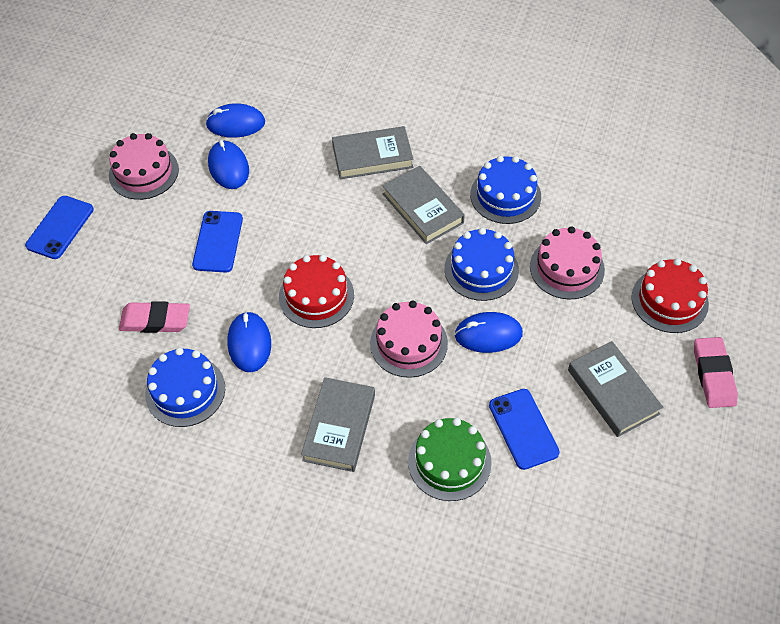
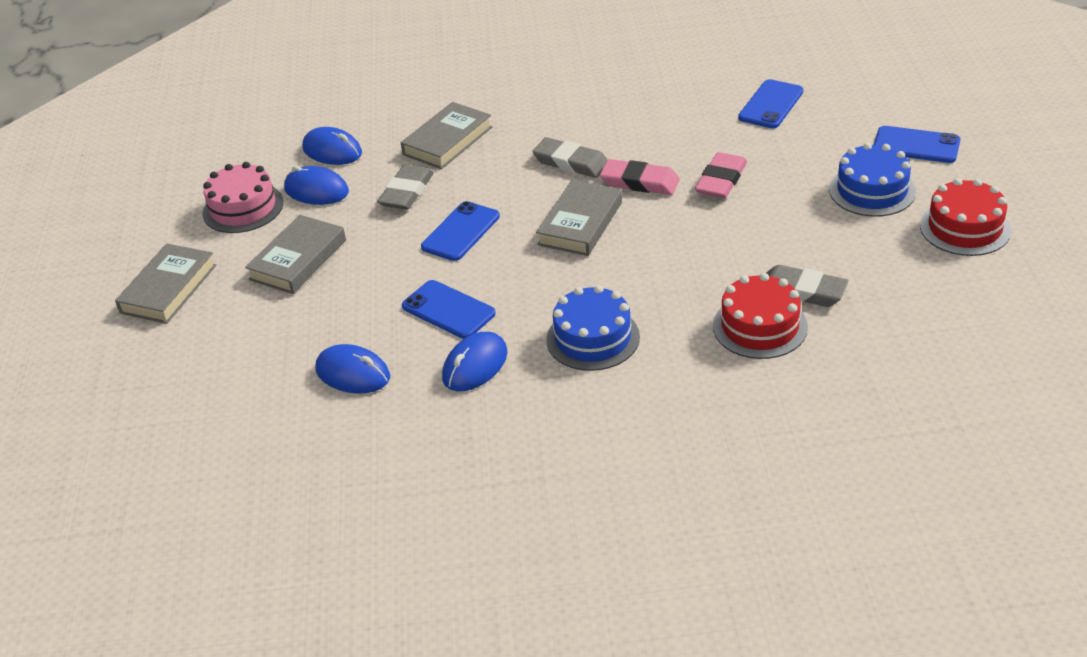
blue cake: [145,348,225,427] [444,228,519,301] [470,156,541,224] = 3 -> [546,285,640,371] [829,143,916,217] = 2
blue phone: [25,196,93,259] [192,211,243,273] [489,389,560,470] = 3 -> [402,280,496,339] [421,201,500,261] [738,79,803,128] [874,126,961,163] = 4
green cake: [408,418,492,501] = 1 -> none = 0
grey eraser: none = 0 -> [377,165,434,210] [532,137,608,178] [767,265,849,307] = 3
pink cake: [109,133,179,200] [370,301,448,378] [530,226,605,300] = 3 -> [203,162,284,233] = 1

